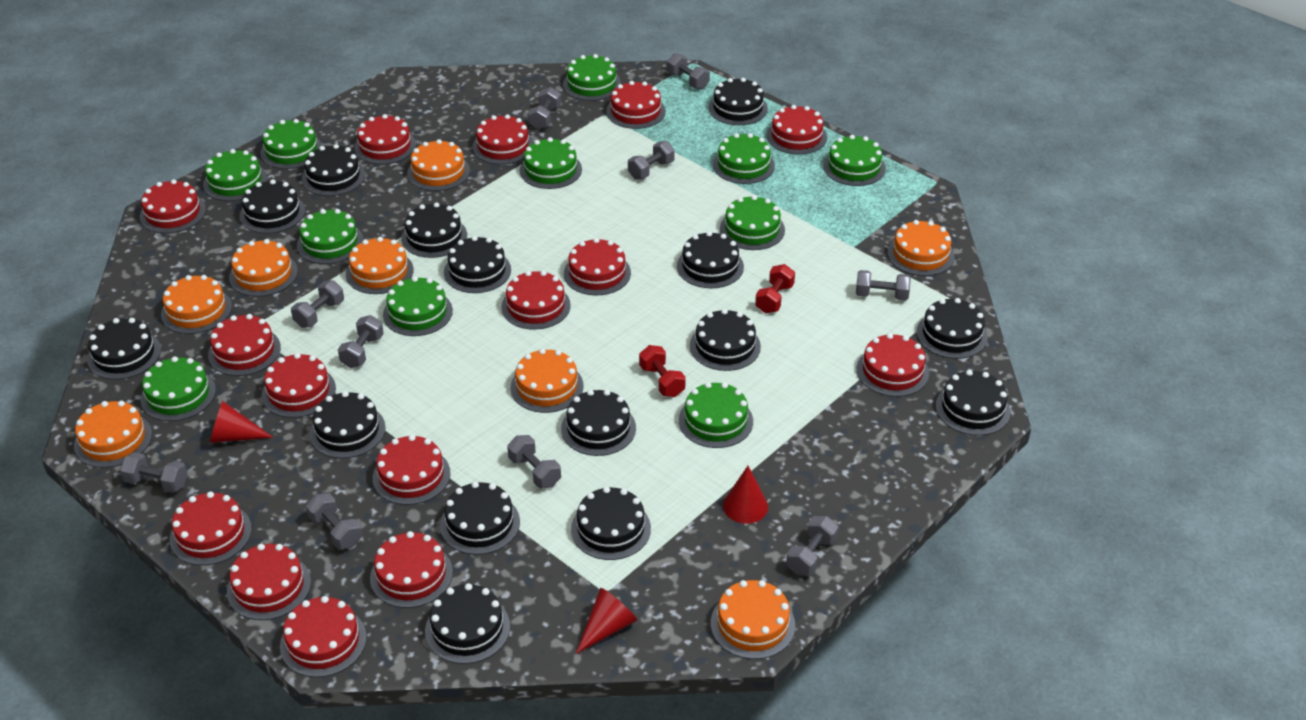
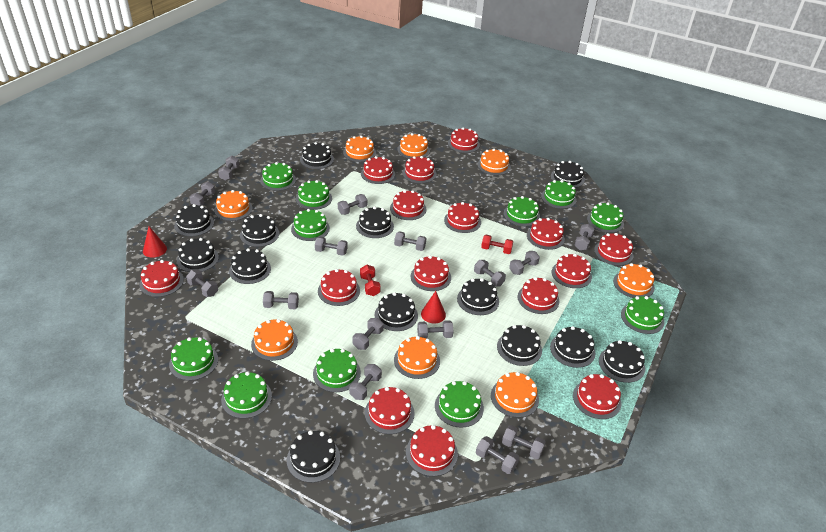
black cake: [87,318,161,380] [240,179,305,234] [302,144,365,196] [309,391,386,458] [401,202,467,258] [425,583,510,664] [440,482,520,555] [444,236,511,293] [561,390,636,456] [571,487,651,560] [677,231,744,288] [690,309,761,371] [708,78,768,125] [917,298,988,359] [936,370,1011,436] = 15 -> [174,204,214,236] [177,238,219,272] [229,248,271,284] [240,214,279,247] [287,430,340,483] [300,142,334,169] [356,206,394,238] [375,292,418,331] [457,278,499,315] [497,325,542,366] [550,326,595,368] [551,161,585,188] [599,340,645,383] = 13
grey dumbbell: [120,452,188,493] [291,280,344,328] [306,493,362,549] [338,315,384,368] [507,435,561,488] [528,87,561,129] [628,141,675,179] [667,53,710,89] [786,516,838,576] [856,270,911,301] = 10 -> [186,270,218,297] [189,181,216,206] [218,156,239,181] [263,291,299,309] [315,237,348,256] [338,194,367,215] [349,364,382,400] [353,318,384,350] [394,231,426,251] [417,320,453,339] [474,260,506,287] [476,436,519,474] [502,425,546,459] [509,251,540,275] [574,224,595,250] = 15
red cone: [210,401,273,443] [576,588,637,654] [723,466,768,524] = 3 -> [143,227,167,258] [421,291,446,324] = 2

